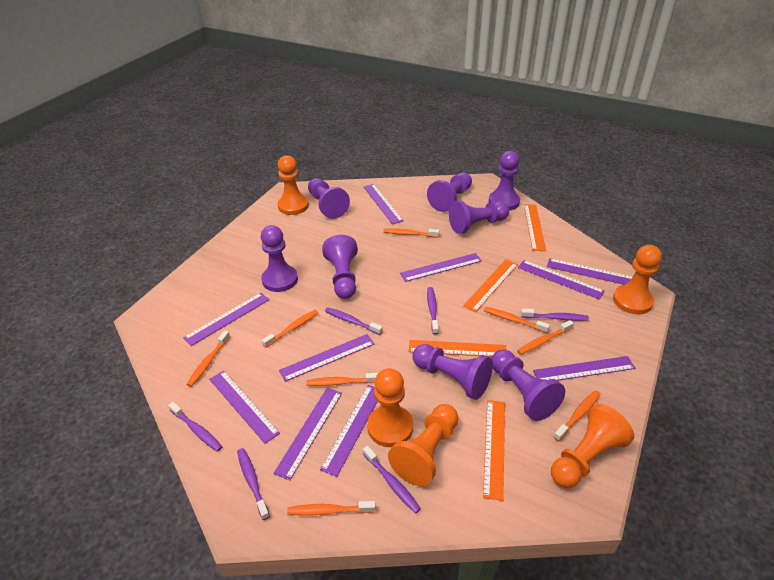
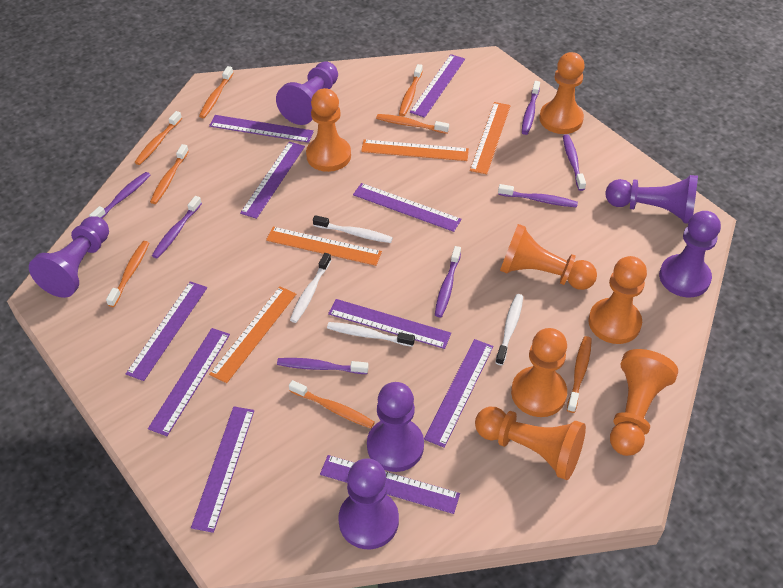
orange pawn: [278,155,309,215] [367,368,413,447] [388,404,459,486] [551,404,634,488] [613,245,662,314] = 5 -> [306,88,351,172] [475,407,586,480] [500,224,597,290] [511,328,567,417] [539,52,585,134] [588,256,647,344] [610,349,678,456] = 7
purple pawn: [261,225,298,292] [308,178,350,219] [322,235,358,299] [413,344,493,400] [427,172,472,212] [449,200,509,234] [489,151,520,211] [491,350,565,421] = 8 -> [29,216,109,298] [276,61,338,125] [338,458,399,549] [367,382,424,472] [605,175,698,224] [659,211,721,297] = 6
purple toothbrush: [168,402,222,452] [237,448,270,520] [325,307,383,335] [363,446,421,514] [427,287,439,335] [521,309,589,321] = 6 -> [89,172,150,219] [152,196,202,259] [277,358,369,374] [435,246,461,317] [498,184,578,207] [522,81,540,135] [563,134,586,191] = 7
white toothbrush: none = 0 -> [290,253,331,323] [313,215,393,243] [327,322,415,347] [495,294,523,365] = 4

